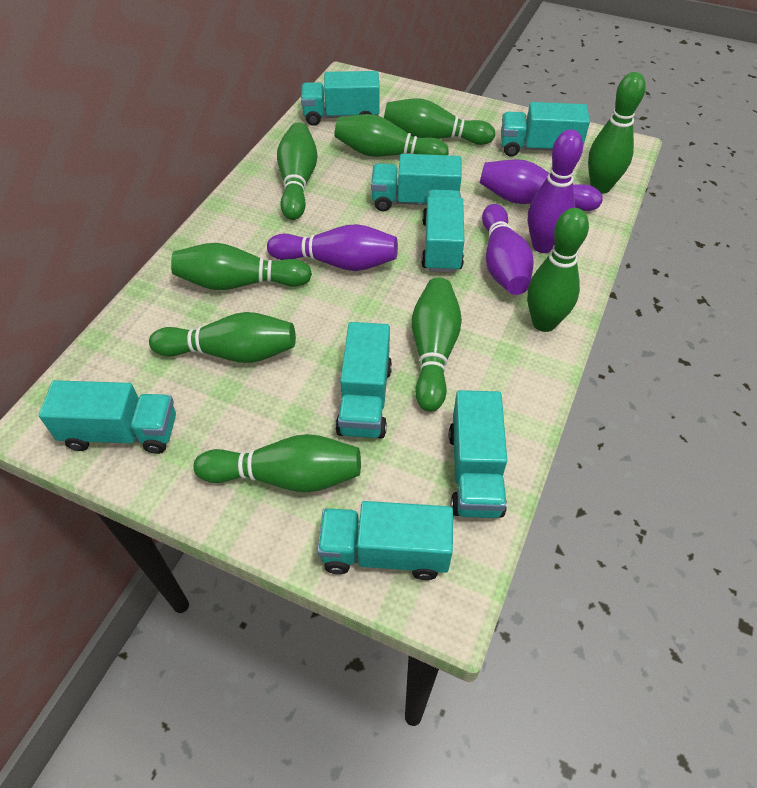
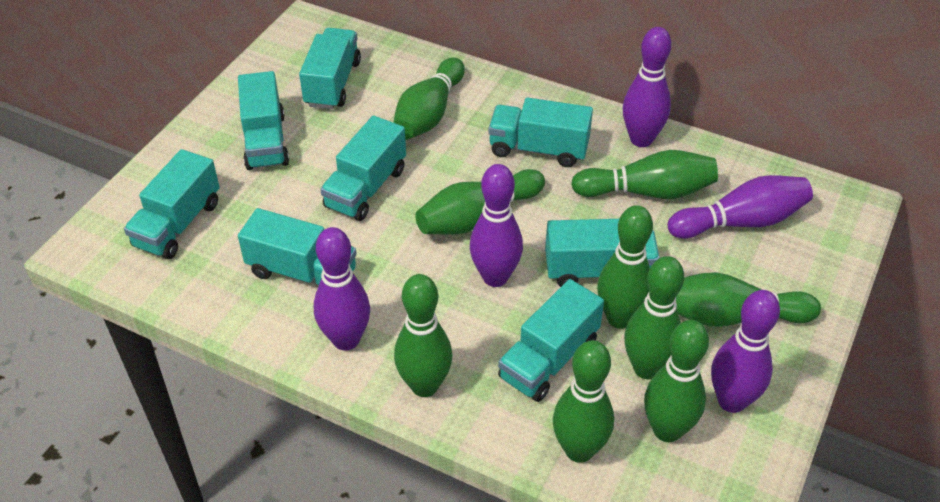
purple bowling pin: [267,224,398,271] [480,159,603,211] [482,204,534,295] [528,129,583,253] = 4 -> [314,227,370,351] [470,164,523,287] [623,27,671,147] [668,175,813,238] [711,290,780,413] = 5

